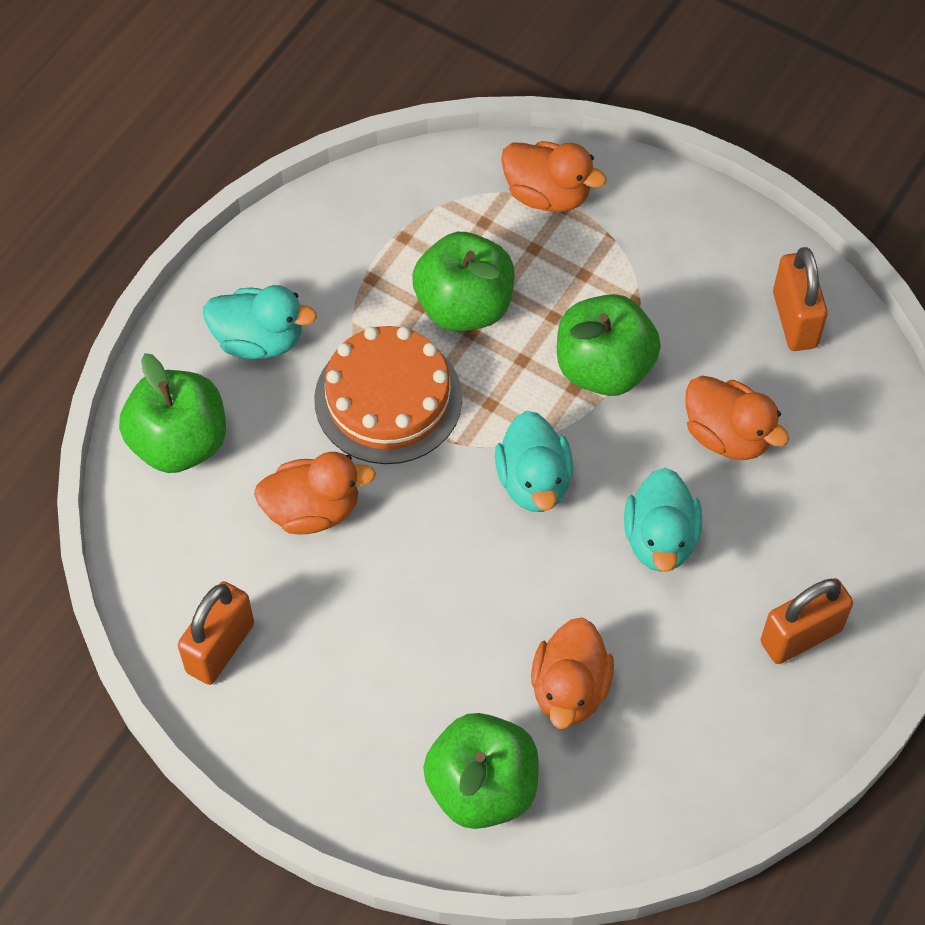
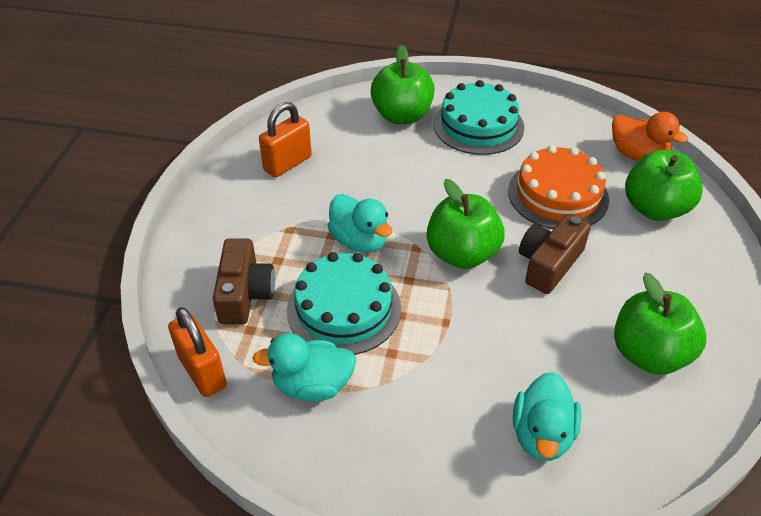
brown camera: none = 0 -> [213,238,275,324] [519,214,591,294] = 2
orange duck: [254,452,376,534] [501,141,607,212] [531,618,614,729] [685,376,789,460] = 4 -> [612,112,688,161] = 1
orange padlock: [178,581,254,685] [760,578,853,664] [773,247,828,351] = 3 -> [168,307,227,397] [259,102,312,178] = 2
turquoise cake: none = 0 -> [287,252,401,355] [433,80,524,155] = 2

